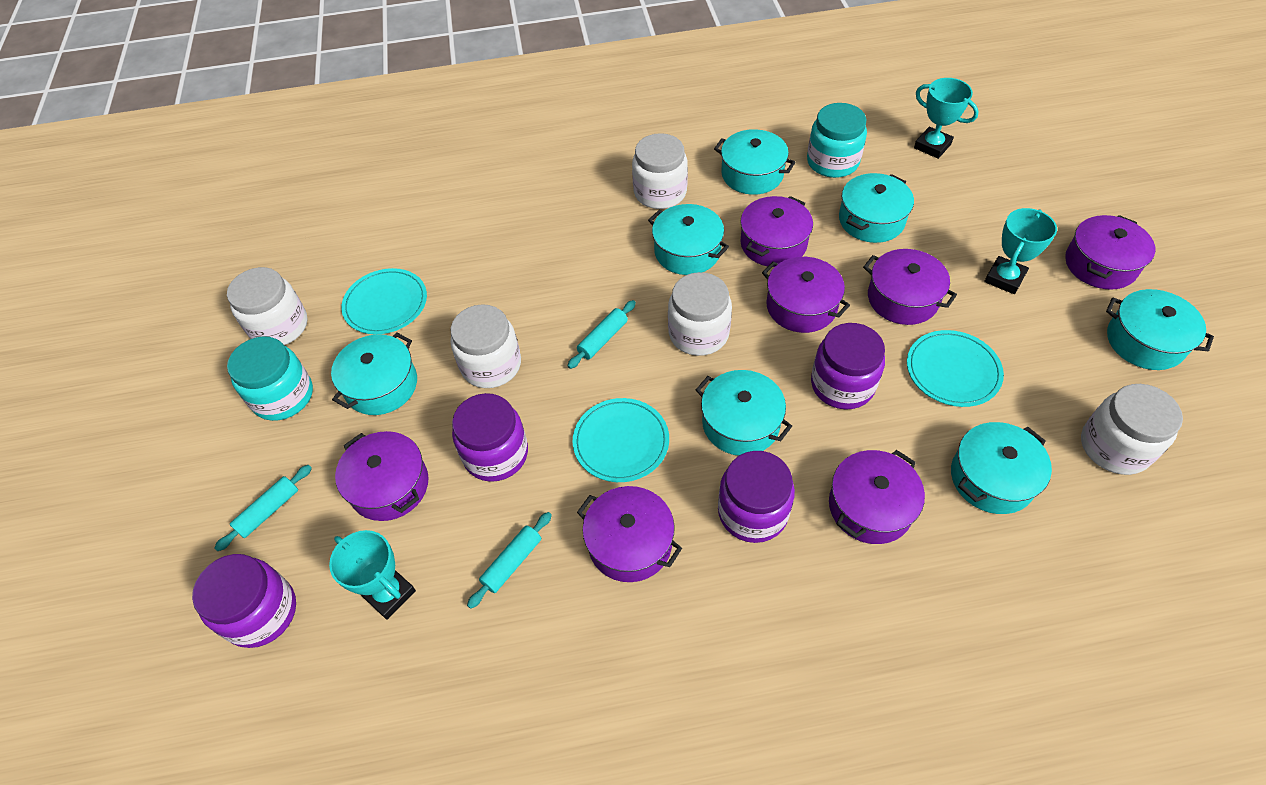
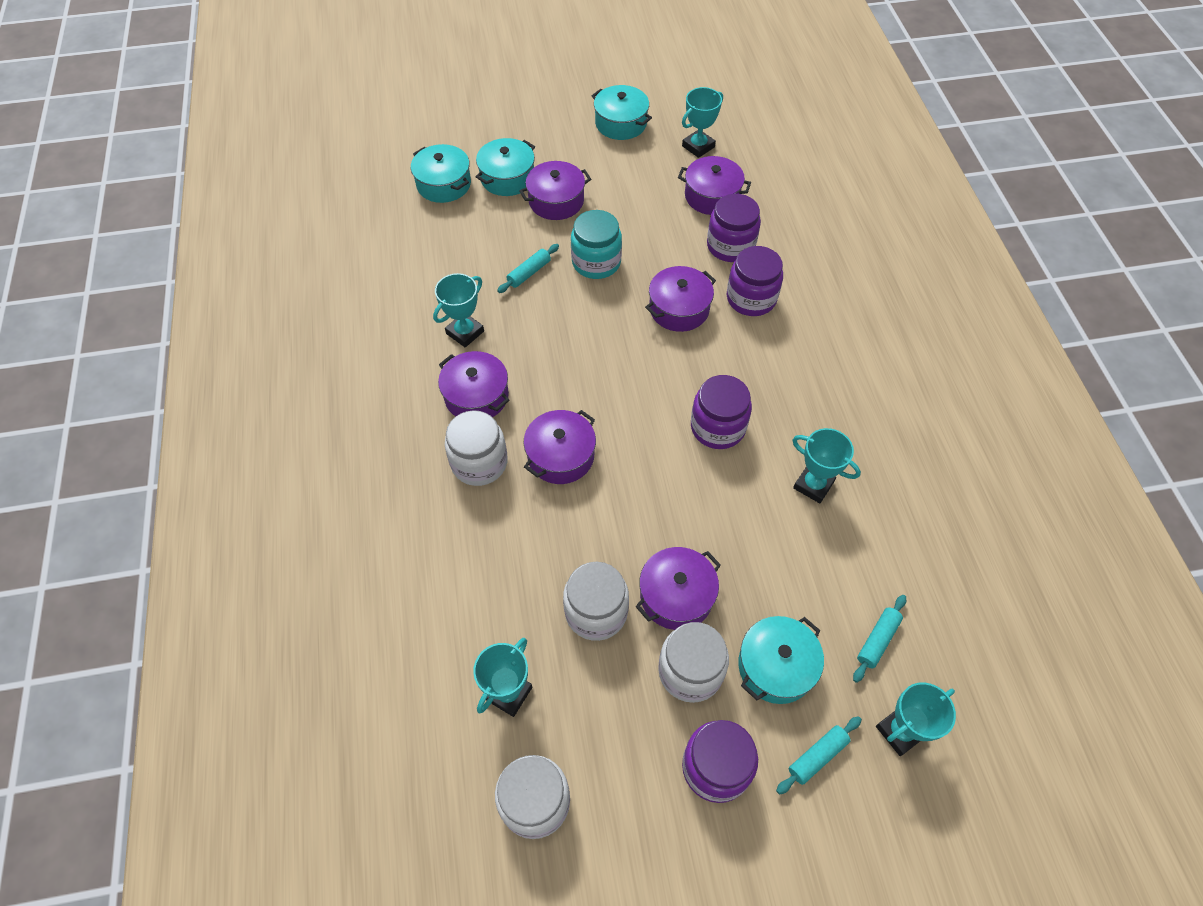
purple pot: [335,431,429,521] [577,486,682,582] [740,196,813,267] [762,257,850,333] [829,450,925,544] [863,249,957,325] [1065,215,1155,290] = 7 -> [438,351,509,417] [519,161,591,220] [523,410,596,484] [635,547,721,630] [645,266,716,332] [678,156,751,215] = 6
turquoise jar: [227,336,313,421] [807,103,867,178] = 2 -> [571,210,622,279] = 1
turquoise plate: [342,268,427,334] [573,398,669,482] [907,330,1004,407] = 3 -> none = 0
turquoise pot: [331,333,417,415] [648,204,729,275] [696,370,792,456] [714,129,795,195] [839,173,914,243] [951,422,1052,514] [1106,289,1214,370] = 7 -> [411,144,471,203] [476,138,535,196] [592,85,652,140] [738,616,824,704] = 4
turquoise trophy: [329,530,416,620] [914,78,979,159] [984,208,1057,294] = 3 -> [433,273,484,347] [473,638,532,717] [682,87,723,158] [793,428,861,503] [876,682,956,756] = 5
white jar: [227,267,308,345] [451,304,521,388] [632,133,688,209] [668,272,732,356] [1081,384,1183,475] = 5 -> [445,410,508,486] [495,755,570,839] [563,562,629,641] [658,622,729,703] = 4

